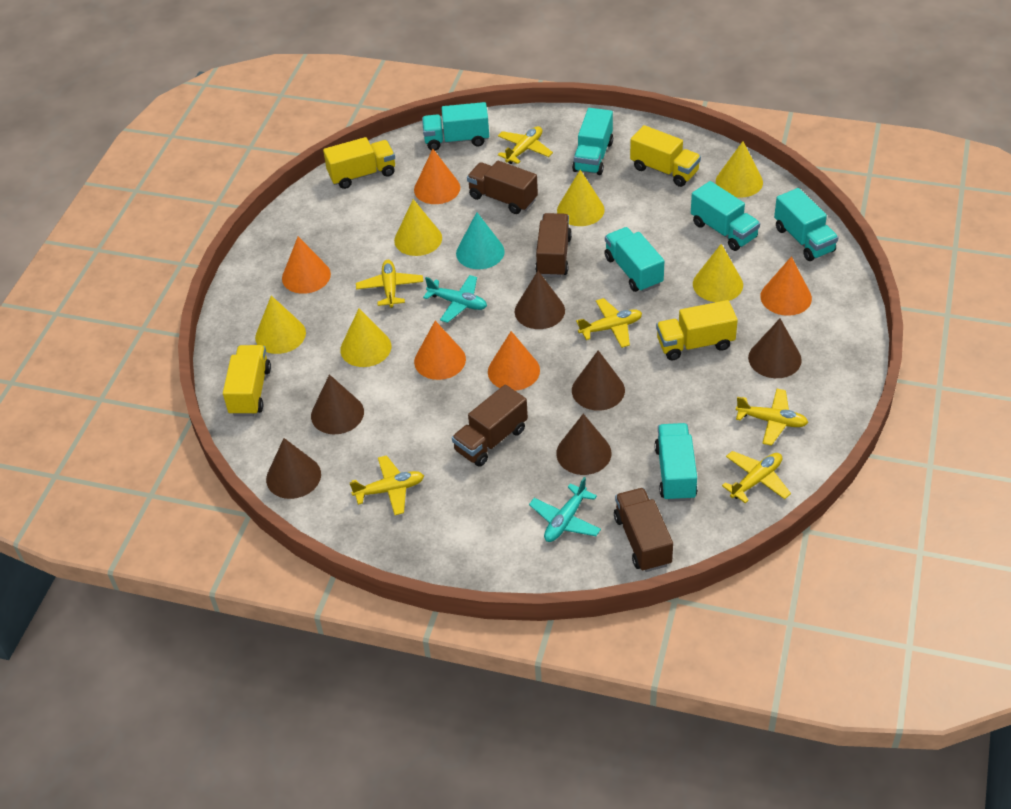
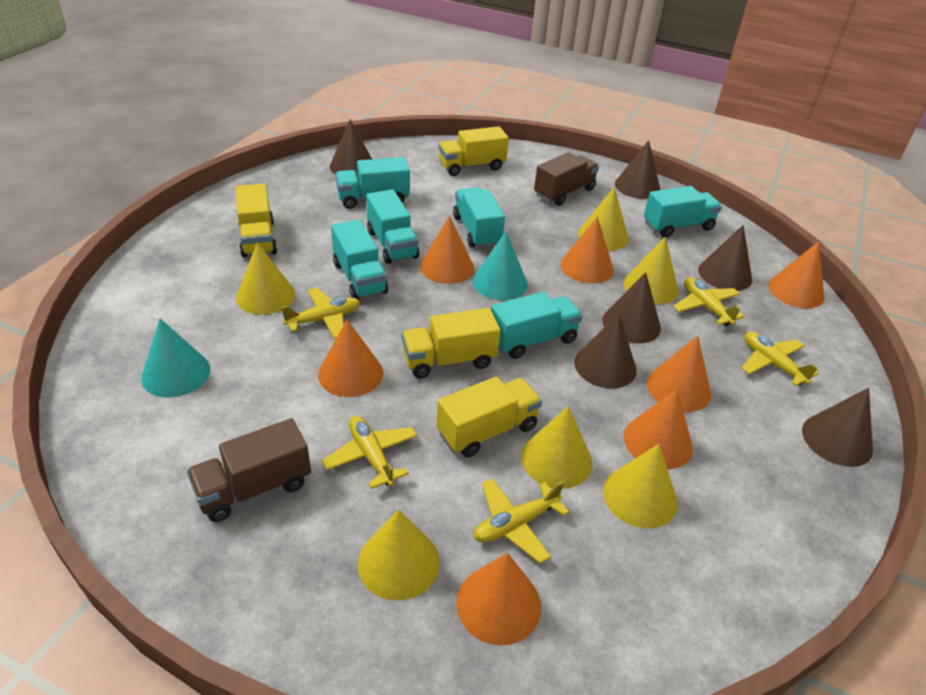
brown truck: [452,384,528,467] [467,161,538,214] [535,213,572,277] [614,488,673,572] = 4 -> [186,418,311,522] [534,152,599,206] = 2
orange cone: [282,237,331,294] [414,149,460,204] [414,321,466,380] [488,331,540,391] [760,256,812,316] = 5 -> [318,320,383,397] [420,216,474,284] [456,553,541,645] [560,217,614,284] [623,389,693,469] [647,336,711,412] [768,241,824,308] = 7
turquoise cone: [456,212,505,269] = 1 -> [141,318,210,397] [473,232,528,300] = 2
turquoise plane: [423,275,487,323] [529,477,601,542] = 2 -> none = 0
yellow plane: [350,455,424,515] [356,260,423,308] [498,126,553,164] [576,298,642,348] [722,451,791,503] [736,389,808,446] = 6 -> [281,288,360,339] [322,415,417,489] [474,478,569,563] [674,277,745,326] [741,332,819,386] = 5

